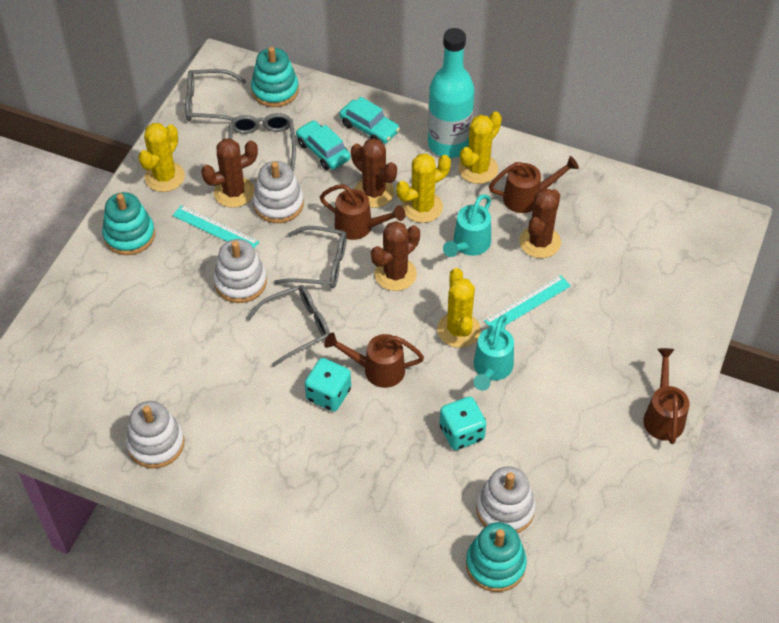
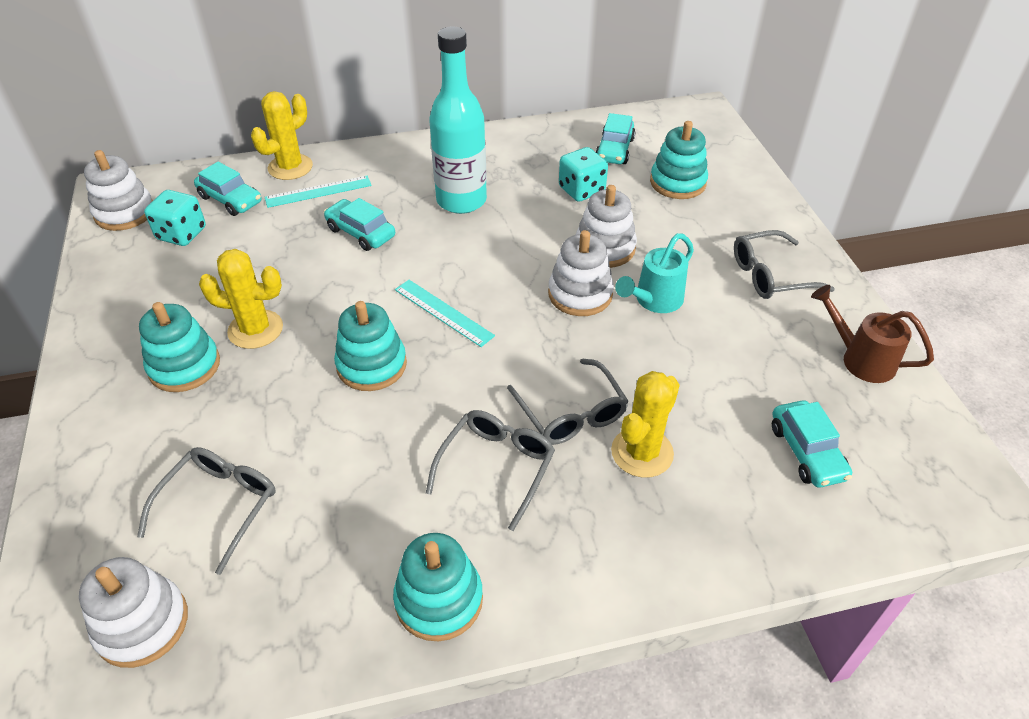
brown cactus: [201,138,258,208] [351,138,397,208] [371,221,420,291] [519,189,561,258] = 4 -> none = 0
brown watering can: [320,184,405,240] [324,332,424,388] [489,156,579,213] [643,348,689,444] = 4 -> [811,285,934,383] = 1
turquoise car: [296,120,350,170] [340,97,400,144] = 2 -> [194,162,262,216] [324,198,395,251] [595,113,635,164] [772,400,852,488] = 4
turquoise stacking toy: [102,192,155,255] [251,47,299,107] [466,522,527,592] = 3 -> [139,302,220,392] [334,301,407,391] [393,533,483,641] [650,121,708,199] = 4
turquoise watering can: [443,194,491,257] [474,315,514,391] = 2 -> [615,233,694,313] = 1
yellow cactus: [138,123,185,192] [396,153,451,223] [437,268,481,348] [458,112,502,184] = 4 -> [199,249,283,349] [251,91,313,180] [611,371,680,478] = 3

